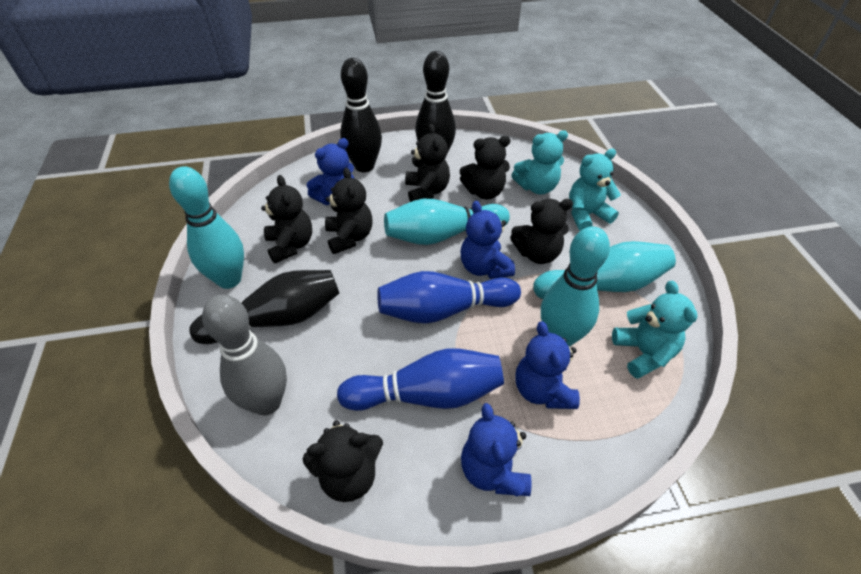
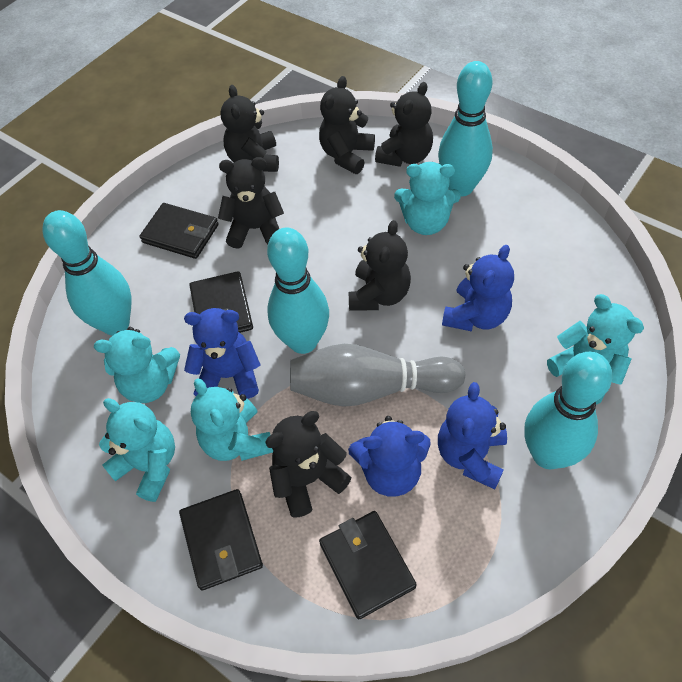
black bowling pin: [189,270,339,344] [340,58,382,172] [415,51,456,158] = 3 -> none = 0
black wallet: none = 0 -> [140,203,219,259] [179,489,263,591] [189,271,253,333] [319,511,417,619] = 4
blue bowling pin: [337,349,504,411] [377,271,521,324] = 2 -> none = 0
turquoise teddy bear: [511,130,568,195] [569,149,621,231] [612,280,697,379] = 3 -> [94,327,180,403] [99,398,175,502] [191,378,273,461] [394,162,461,235] [547,294,644,404] = 5

